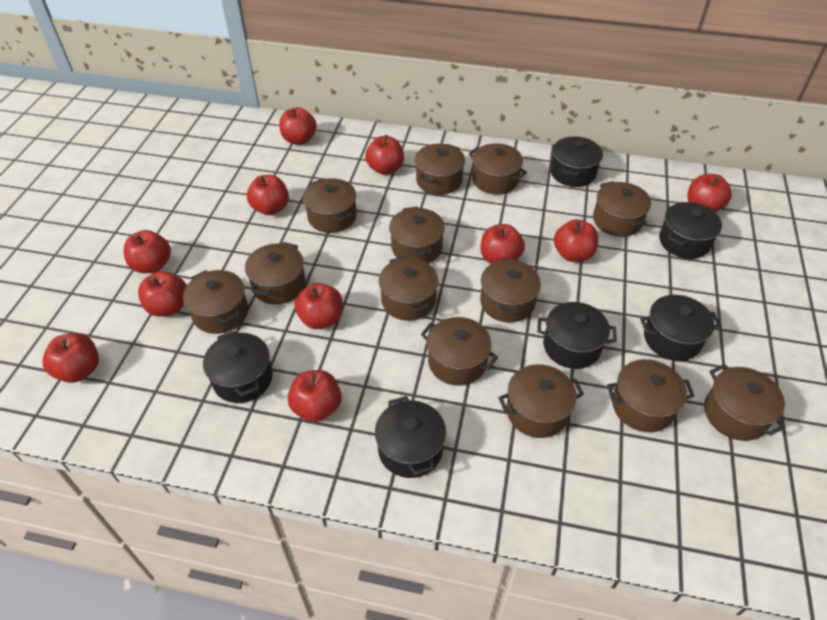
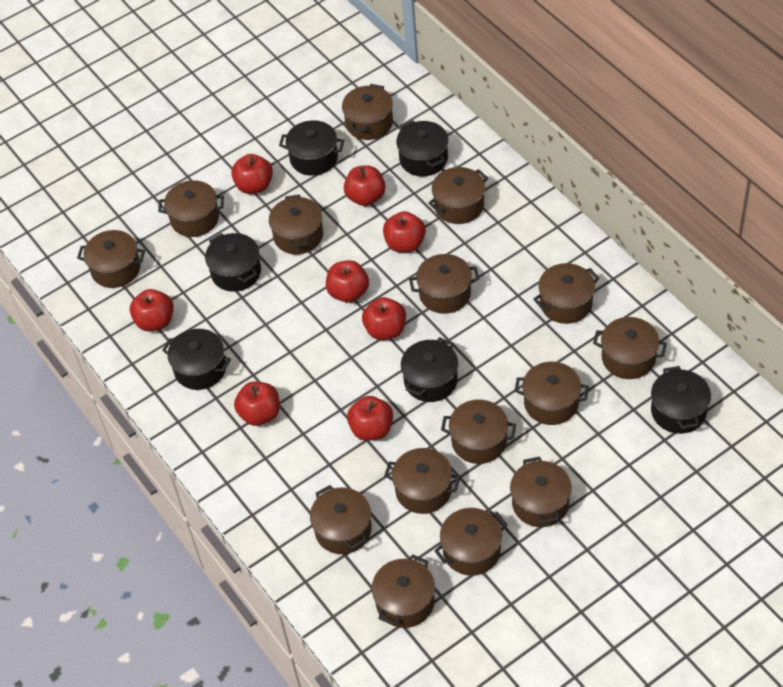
brown pot: [183,270,248,334] [245,242,306,305] [303,178,357,233] [379,256,438,321] [389,206,445,263] [415,144,465,195] [421,317,498,386] [469,143,527,195] [480,258,541,323] [498,364,584,438] [593,181,651,237] [607,359,695,432] [704,364,786,441] = 13 -> [77,230,145,288] [158,180,224,237] [269,194,323,254] [310,485,372,554] [342,84,393,140] [372,554,435,628] [384,448,461,514] [409,254,479,314] [428,167,488,224] [434,508,508,576] [441,400,516,464] [510,457,572,527] [515,362,589,425] [533,263,600,324] [593,317,667,379] = 15
red apple: [43,333,99,383] [124,230,171,273] [138,271,187,317] [247,175,289,215] [279,107,317,145] [288,370,342,422] [295,283,343,329] [365,135,404,175] [480,224,525,264] [554,219,599,262] [688,174,732,212] = 11 -> [130,289,174,331] [231,154,273,194] [234,382,280,426] [326,260,369,303] [344,165,386,206] [347,396,393,441] [362,297,406,340] [383,211,426,253] = 8

